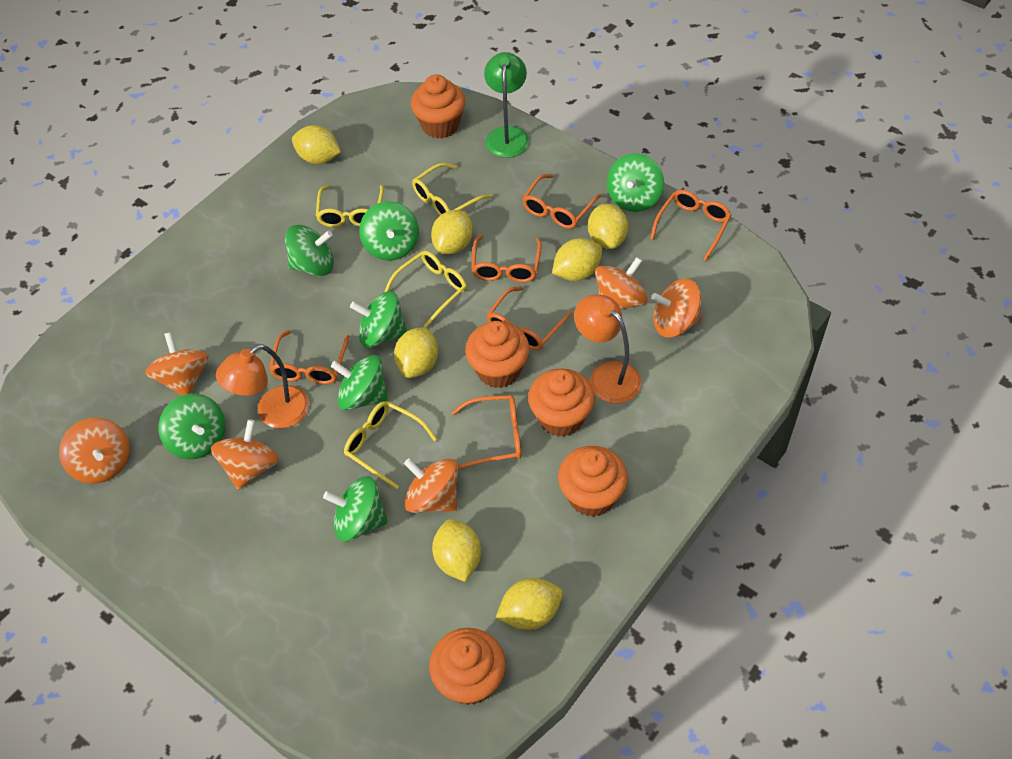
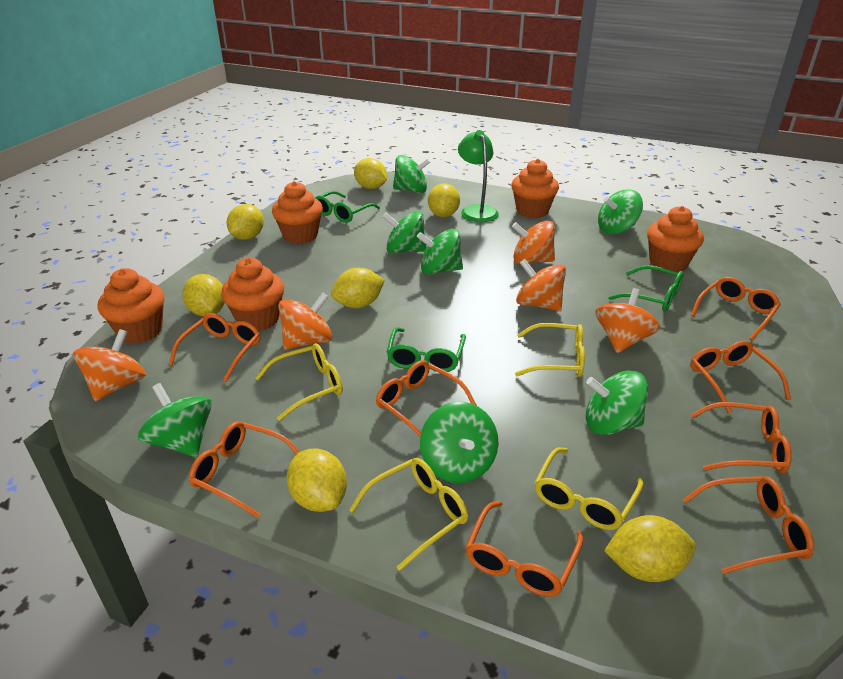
green glasses: none = 0 -> [315,191,380,223] [387,327,466,372] [608,265,684,312] = 3
orange glasses: [269,330,349,384] [451,395,521,470] [471,235,542,283] [487,286,573,350] [522,174,601,229] [650,190,731,261] = 6 -> [169,313,261,381] [189,421,300,518] [376,360,477,437] [465,501,583,597] [683,476,814,574] [690,341,791,413] [690,402,792,473] [691,277,781,341] = 8
orange lamp: [216,344,309,428] [574,294,641,404] = 2 -> none = 0
orange spinning top: [59,418,130,484] [145,332,209,396] [211,419,279,490] [404,458,458,513] [595,257,648,309] [651,279,702,337] = 6 -> [73,329,146,401] [278,293,332,350] [512,221,555,264] [516,259,566,311] [595,288,660,353] = 5

